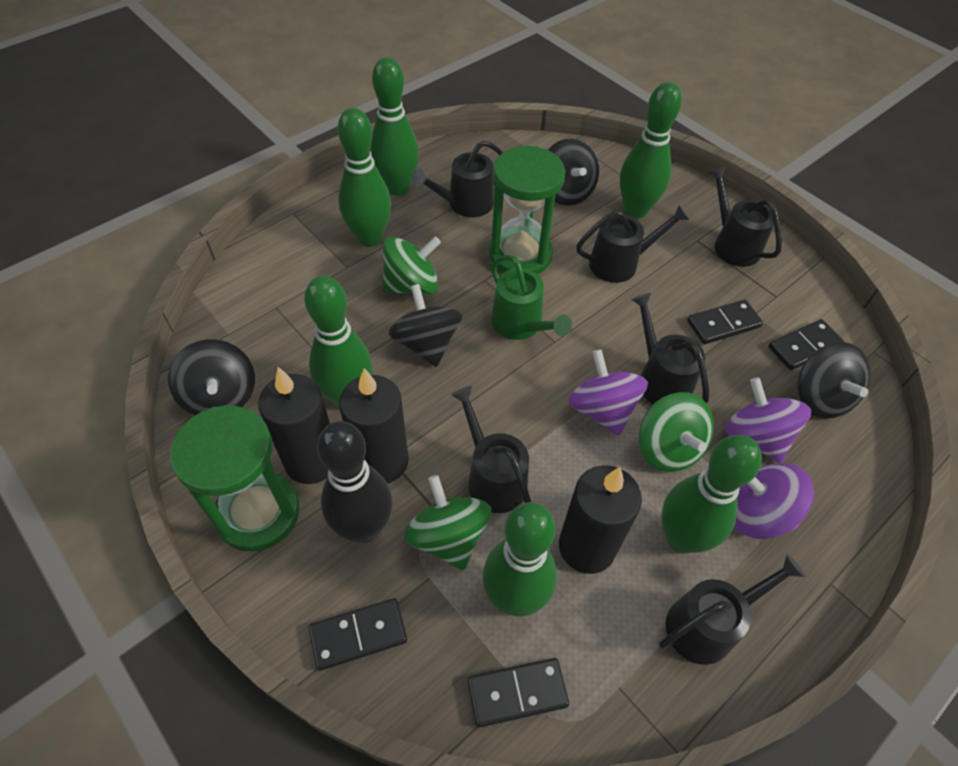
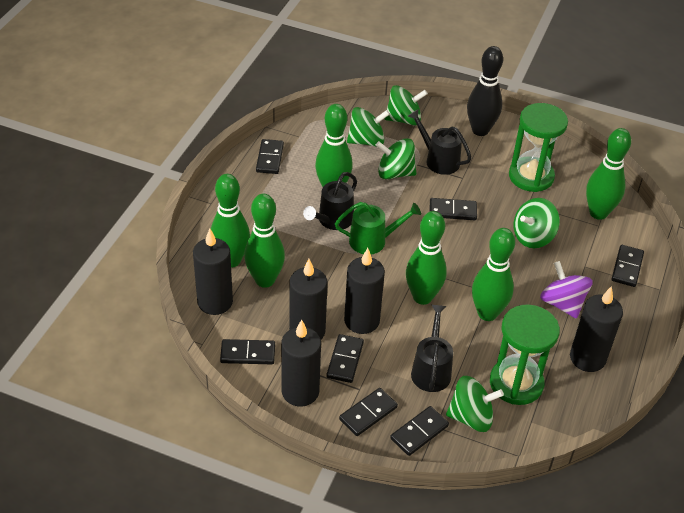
black candle: [258,367,330,484] [339,368,409,484] [559,465,642,574] = 3 -> [193,229,233,315] [281,320,321,407] [289,259,328,339] [344,248,385,334] [570,286,623,372] = 5
black domino: [309,598,407,671] [468,658,569,728] [687,300,763,344] [768,319,845,370] = 4 -> [220,339,275,364] [256,139,284,174] [326,334,364,383] [339,388,398,436] [390,406,449,456] [430,198,477,220] [612,245,644,287] = 7
black spinning top: [168,339,255,415] [388,284,462,367] [548,139,599,206] [797,342,871,419] = 4 -> none = 0
black watering can: [412,141,503,217] [451,386,531,513] [576,205,690,283] [631,293,709,404] [659,554,805,665] [708,166,782,267] = 6 -> [303,172,357,230] [408,109,472,175] [411,305,453,392] = 3
green spinning top: [383,237,441,295] [404,475,492,570] [639,392,714,472] = 3 -> [347,107,390,147] [376,138,417,179] [384,85,428,126] [446,376,504,432] [514,198,560,248] = 5
purple spinning top: [568,349,648,436] [725,377,811,463] [734,463,814,539] = 3 -> [540,261,593,319] = 1

